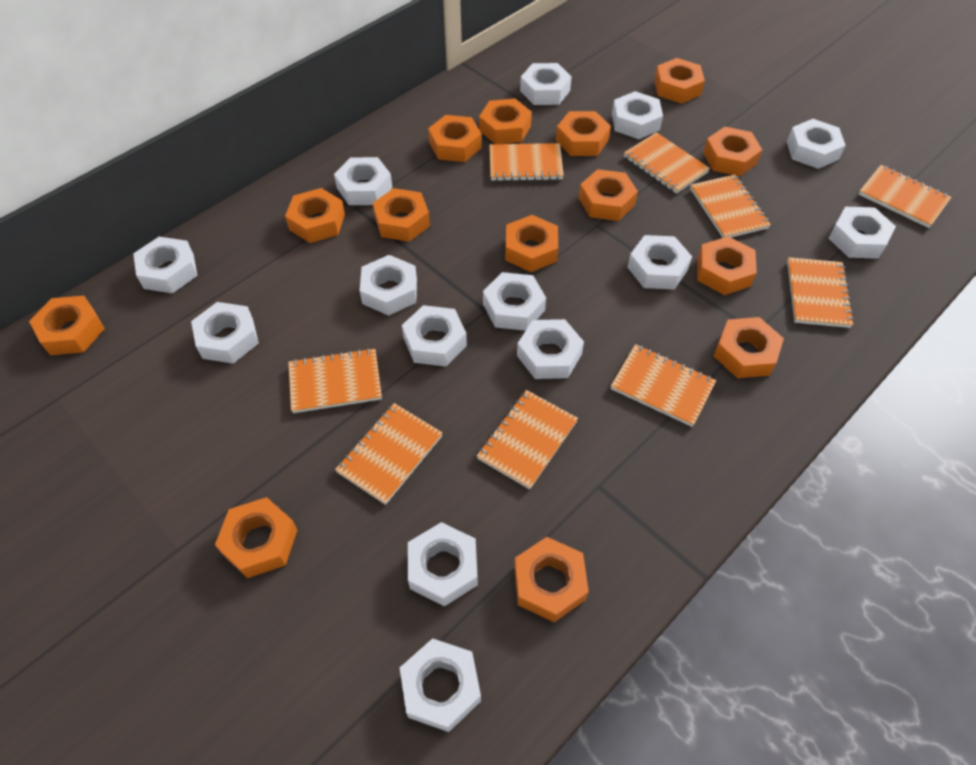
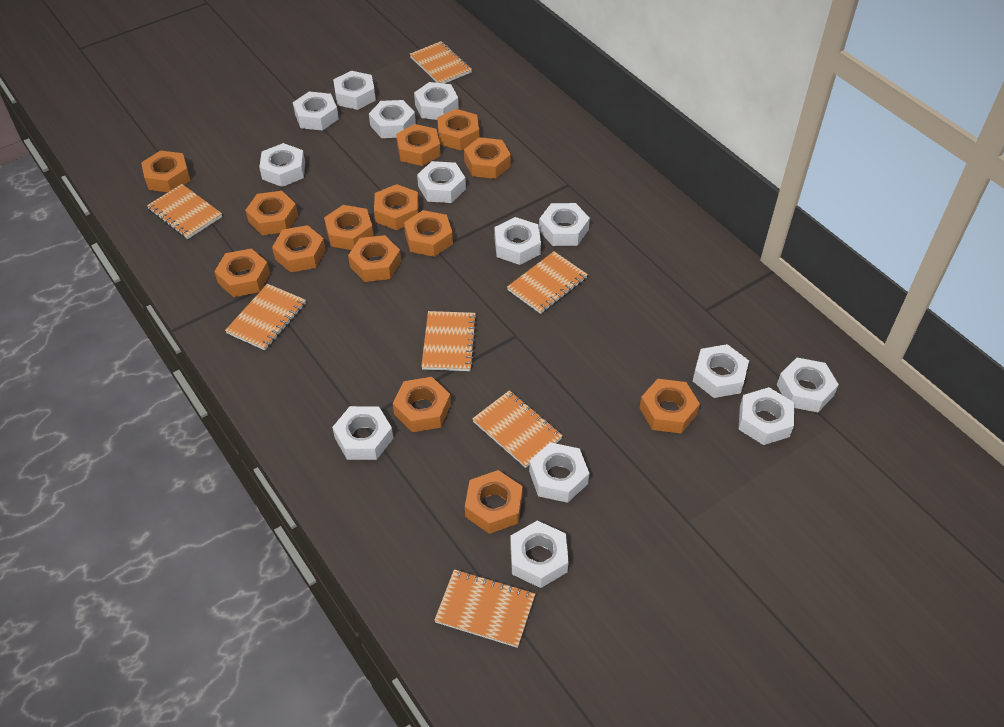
orange notebook: [288,348,382,413] [335,403,443,505] [477,390,578,490] [489,143,564,181] [611,344,716,427] [624,132,710,194] [690,174,771,238] [787,257,854,328] [859,165,951,228] = 9 -> [147,184,222,239] [225,284,306,350] [410,41,472,84] [421,311,477,371] [434,569,535,648] [472,390,563,468] [507,251,588,314] = 7

